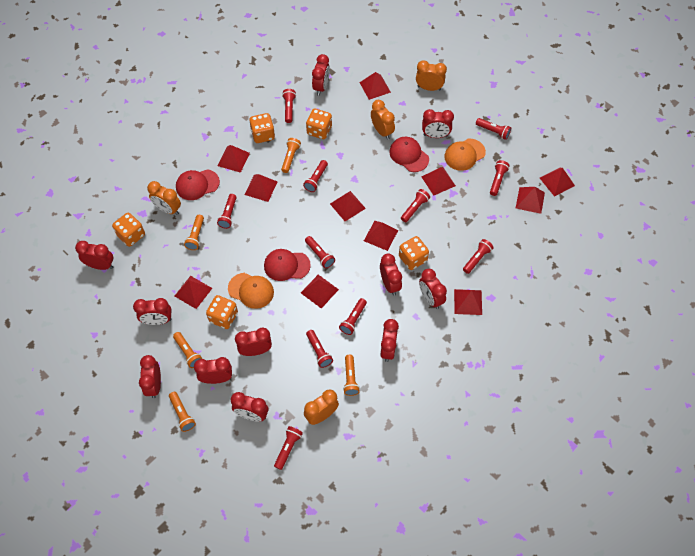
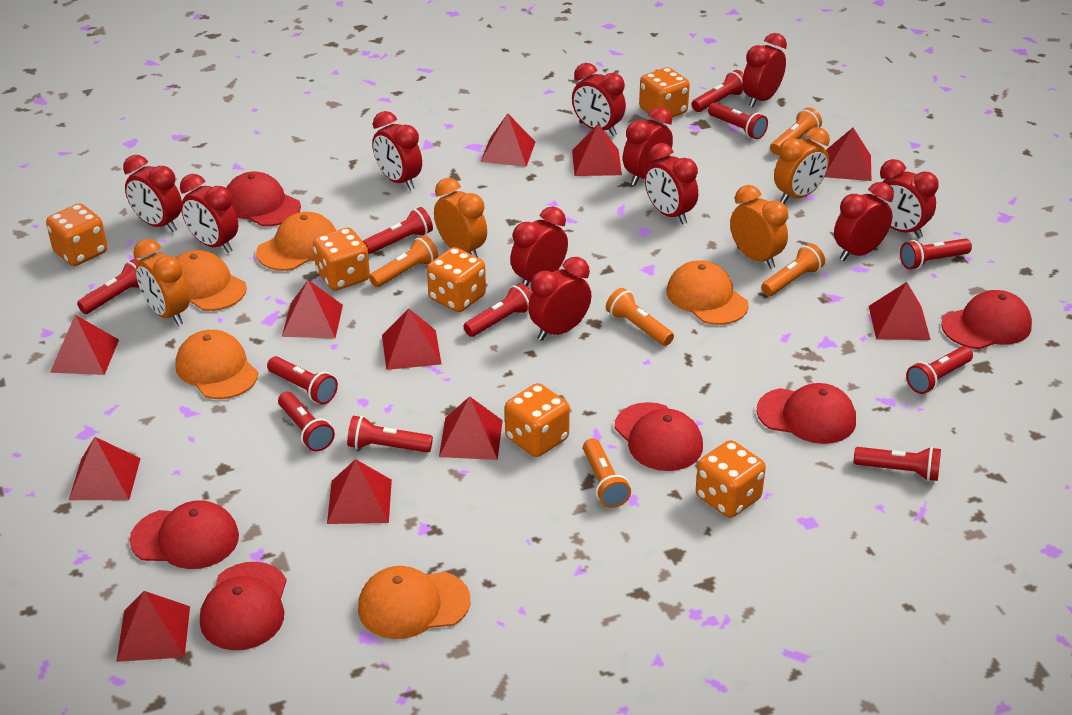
orange cap: [228,273,274,309] [445,139,486,171] = 2 -> [175,330,258,399] [176,250,247,311] [256,212,336,271] [358,566,470,639] [667,260,749,325] = 5
orange dice: [112,213,145,247] [206,295,238,329] [249,113,275,143] [306,109,332,139] [399,236,429,270] = 5 -> [46,203,108,266] [313,228,370,291] [427,247,486,312] [505,383,570,457] [639,67,690,118] [696,440,766,518] = 6
red cap: [176,169,220,200] [264,249,311,281] [389,137,429,172] = 3 -> [130,500,239,569] [200,562,287,650] [226,171,301,226] [615,402,703,471] [757,383,856,444] [941,290,1032,349] = 6

